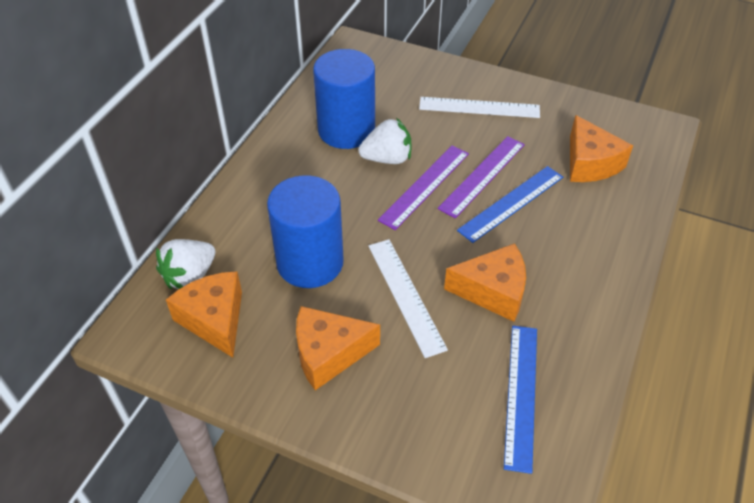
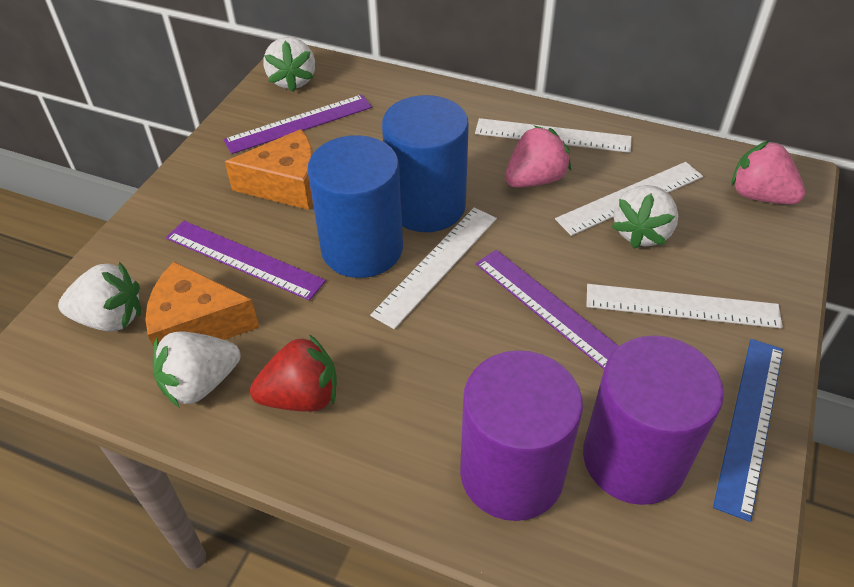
blue ruler: [457,166,563,243] [504,326,537,474] = 2 -> [713,339,783,522] = 1
orange cheese: [166,271,242,358] [296,306,380,390] [444,243,526,322] [570,115,633,182] = 4 -> [145,262,259,347] [225,129,313,210] = 2
pink strawberry: none = 0 -> [505,125,571,187] [731,140,805,204] = 2
purple cylinder: none = 0 -> [460,350,583,521] [583,336,724,505] = 2
purple ruler: [378,145,469,230] [437,136,525,218] = 2 -> [166,221,326,301] [223,95,372,154] [476,250,619,369] = 3
red strawberry: none = 0 -> [250,334,337,412] = 1
white ruler: [368,239,448,358] [419,97,540,118] = 2 -> [370,207,497,329] [475,118,632,153] [555,162,703,236] [586,284,783,329] = 4
white strawberry: [156,239,215,289] [358,118,411,164] = 2 -> [58,261,141,332] [153,332,240,408] [264,37,315,92] [611,185,678,249] = 4

